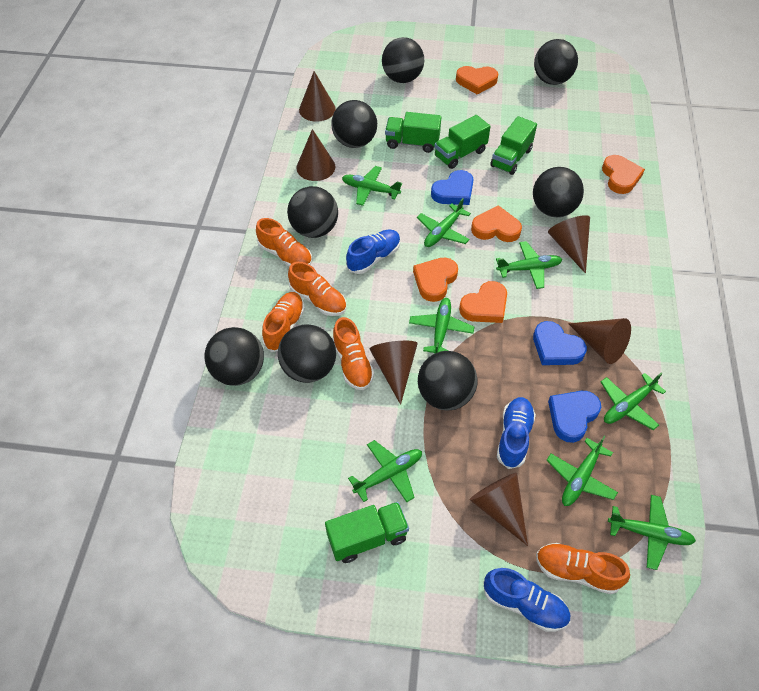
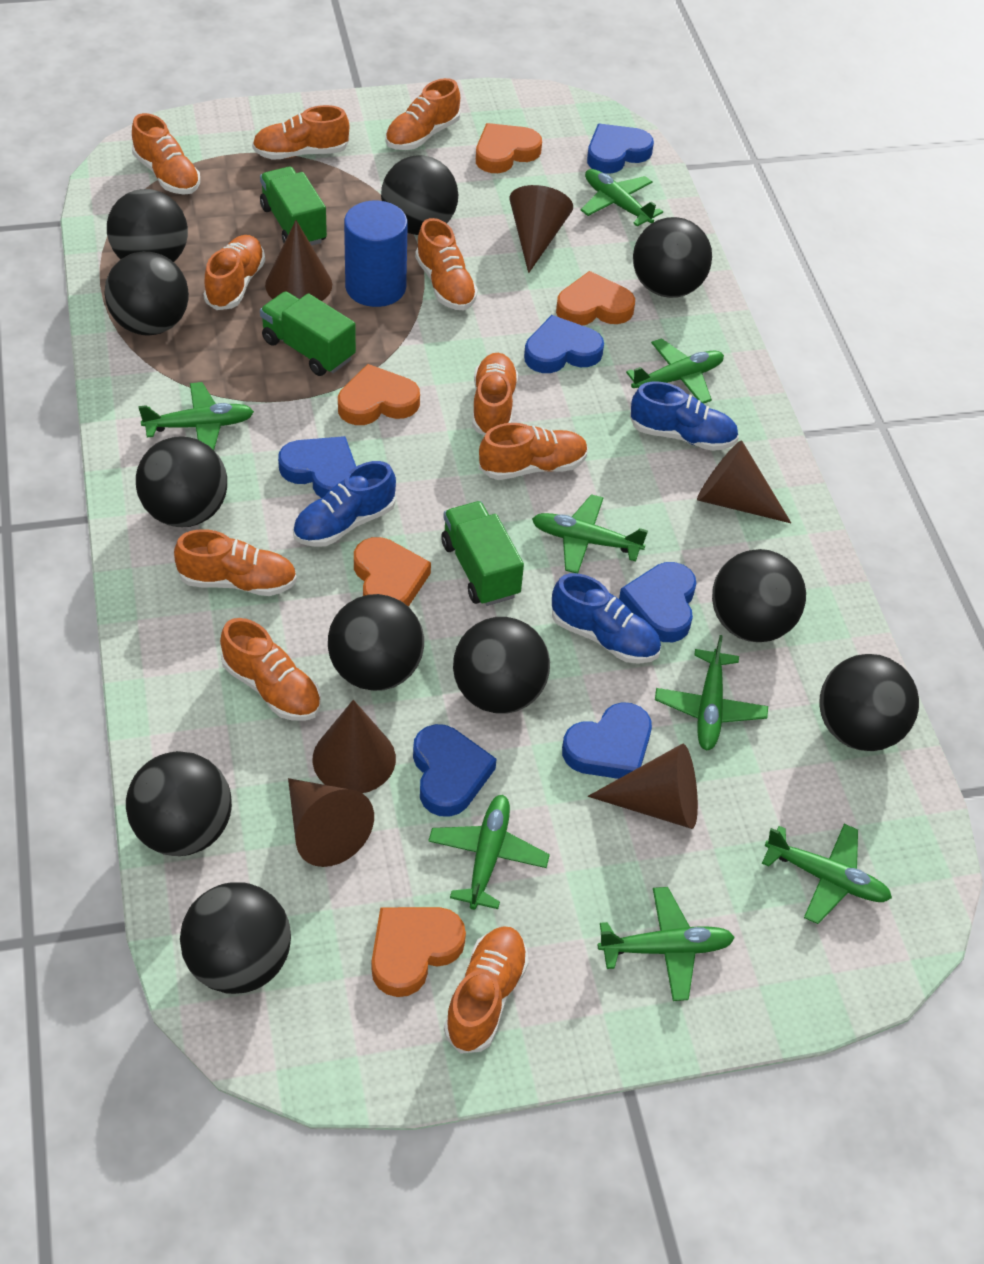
black ball: [205,327,264,386] [278,324,336,383] [287,186,338,238] [331,100,377,148] [382,37,424,83] [418,351,478,410] [533,167,584,217] [534,39,578,85] = 8 -> [104,251,189,335] [107,189,188,262] [126,751,232,856] [136,436,227,527] [180,882,291,994] [328,594,424,691] [381,155,458,235] [453,617,550,714] [633,217,712,298] [712,549,806,642] [819,654,919,751] = 11
blue cylinder: none = 0 -> [344,201,408,307] = 1
blue heart: [431,170,474,205] [533,321,587,365] [548,391,601,443] = 3 -> [278,436,356,498] [413,724,497,817] [524,315,604,373] [562,702,652,779] [587,124,654,174] [619,562,696,642] = 6
green truck: [325,502,409,563] [385,112,441,153] [434,115,491,169] [490,116,537,175] = 4 -> [260,167,327,246] [260,291,356,376] [441,501,524,606] = 3
orange shoe: [256,218,312,267] [262,292,305,352] [288,262,346,316] [332,317,374,390] [536,543,630,594] = 5 -> [132,113,200,195] [174,529,297,596] [203,235,265,310] [220,618,321,721] [252,105,349,160] [386,78,461,150] [415,218,478,310] [444,926,529,1054] [472,353,518,436] [479,423,588,480] = 10

